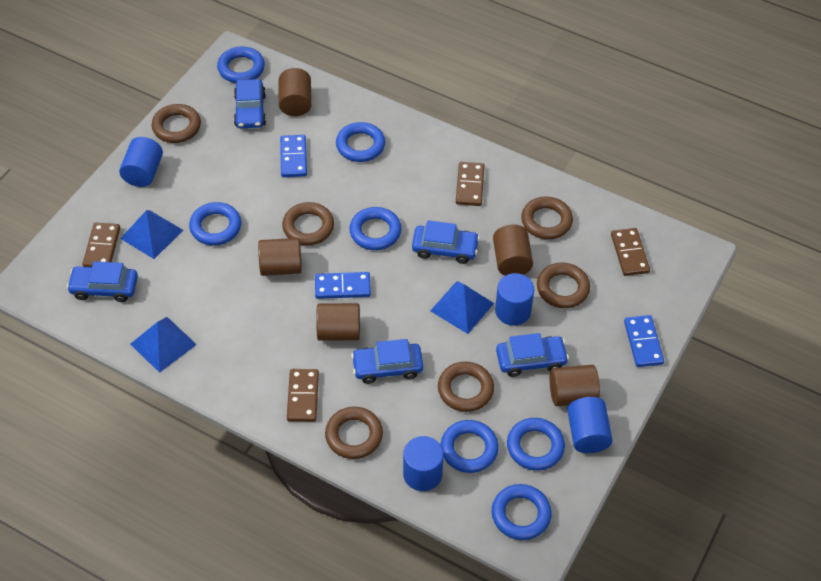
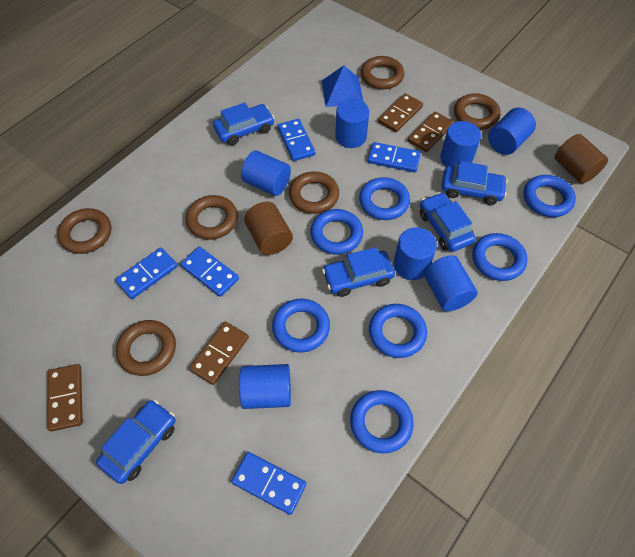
blue cylinder: [119,137,163,187] [403,436,444,491] [495,273,534,326] [567,397,613,453] = 4 -> [239,364,291,409] [241,151,291,196] [335,99,369,148] [394,227,437,280] [424,255,478,312] [440,121,481,167] [488,108,536,155] = 7
blue domino: [280,135,307,177] [315,272,371,299] [624,315,664,367] = 3 -> [115,247,178,299] [180,247,239,297] [231,452,306,515] [277,119,315,161] [368,142,421,173] = 5
blue pyramid: [120,210,183,259] [130,317,197,373] [430,281,494,334] = 3 -> [322,65,363,107] = 1
brown cylinder: [258,238,302,276] [279,68,312,116] [316,303,360,341] [493,224,533,276] [550,365,600,406] = 5 -> [244,202,293,255] [555,134,608,184] = 2

